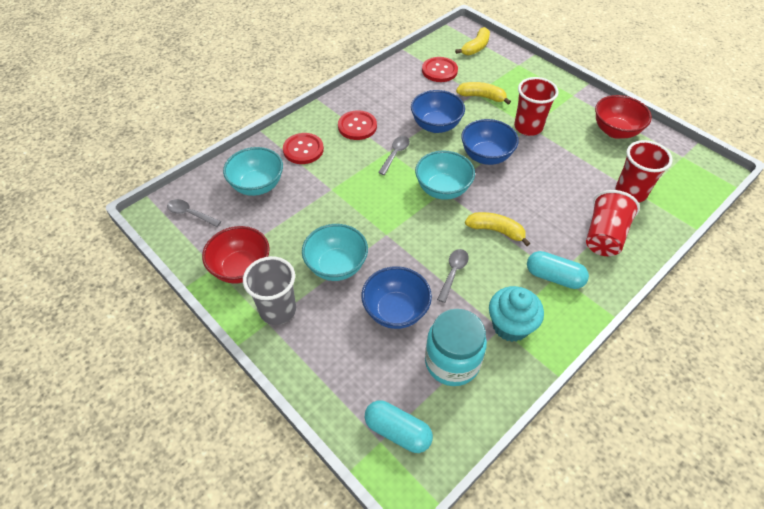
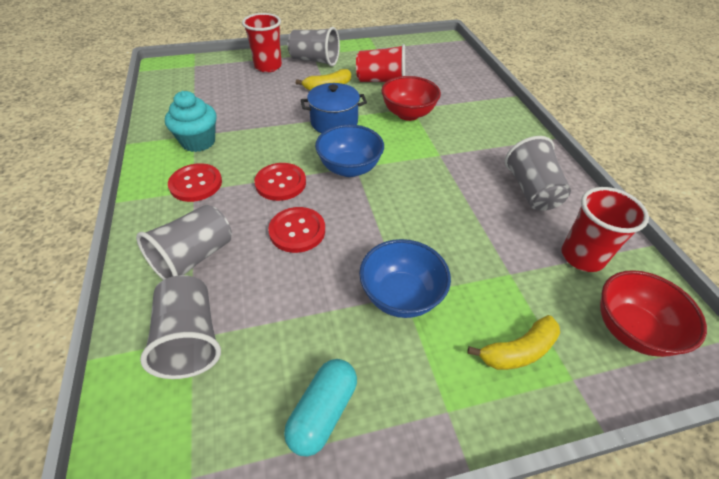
blue bowl: [361,266,432,329] [411,90,465,133] [461,119,519,165] = 3 -> [315,124,384,177] [359,239,451,318] = 2
blue pot: none = 0 -> [301,83,367,133] = 1
grey cup: [243,256,296,325] = 1 -> [136,205,232,280] [140,275,221,379] [288,27,340,66] [505,136,571,211] = 4
grey spoon: [167,199,221,227] [378,136,410,175] [437,249,469,303] = 3 -> none = 0
turquoise bowl: [223,147,283,196] [302,224,368,281] [415,151,475,200] = 3 -> none = 0
turquoise capsule: [365,401,433,453] [527,251,589,289] = 2 -> [284,359,357,456] = 1
turquoise jar: [425,309,487,386] = 1 -> none = 0
yellow banana: [455,27,490,56] [456,82,511,105] [465,212,530,246] = 3 -> [296,69,351,90] [467,315,560,370] = 2

